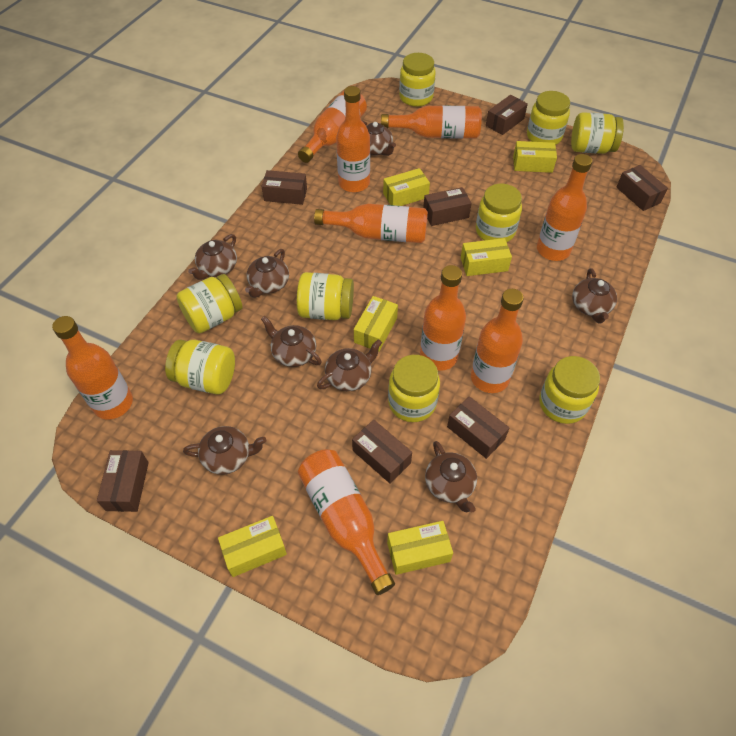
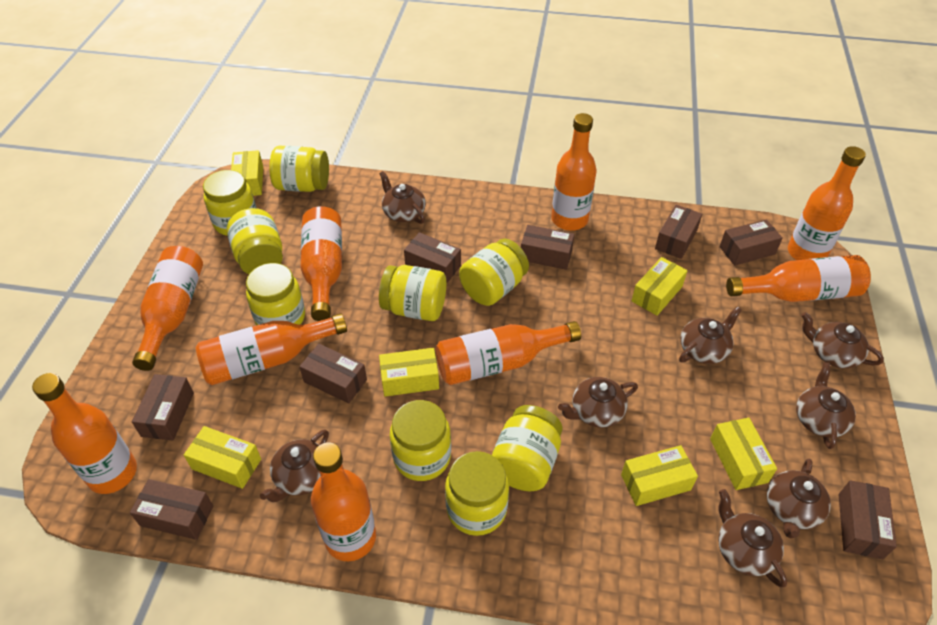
brown box: [97,450,149,512] [262,170,307,205] [352,420,412,483] [423,187,472,226] [447,396,509,459] [486,95,528,135] [616,165,668,211] = 7 -> [130,479,213,540] [132,374,194,440] [299,344,367,404] [404,232,461,284] [521,225,575,270] [655,205,702,259] [719,219,783,266] [839,480,897,559] = 8

